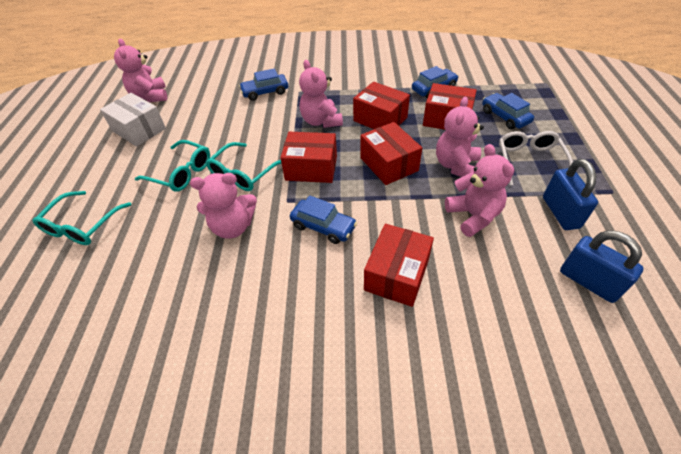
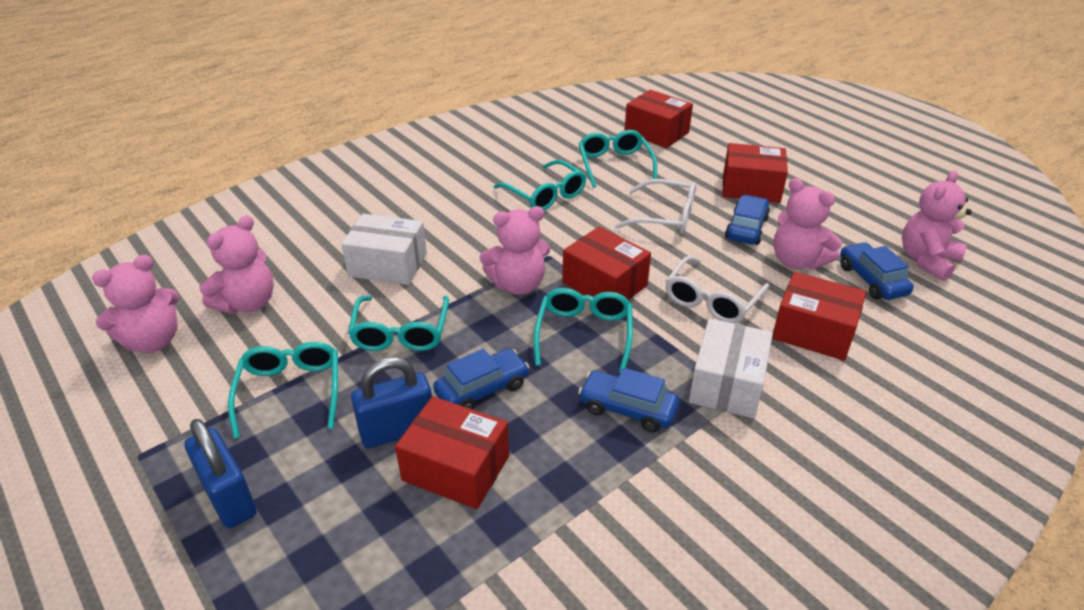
turquoise glasses: [32,191,132,245] [135,140,210,192] [206,142,282,191] = 3 -> [228,342,338,439] [348,296,449,351] [494,160,586,210] [534,288,633,373] [578,130,657,188] = 5
white box: [100,93,166,147] = 1 -> [341,214,427,285] [689,318,773,418] = 2
white glasses: [499,131,573,186] = 1 -> [615,179,696,234] [665,256,769,323] = 2

